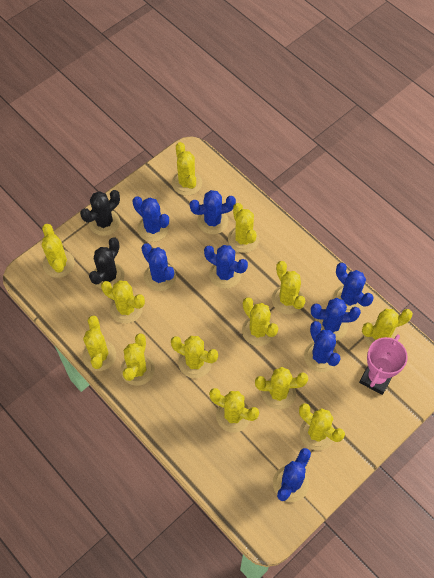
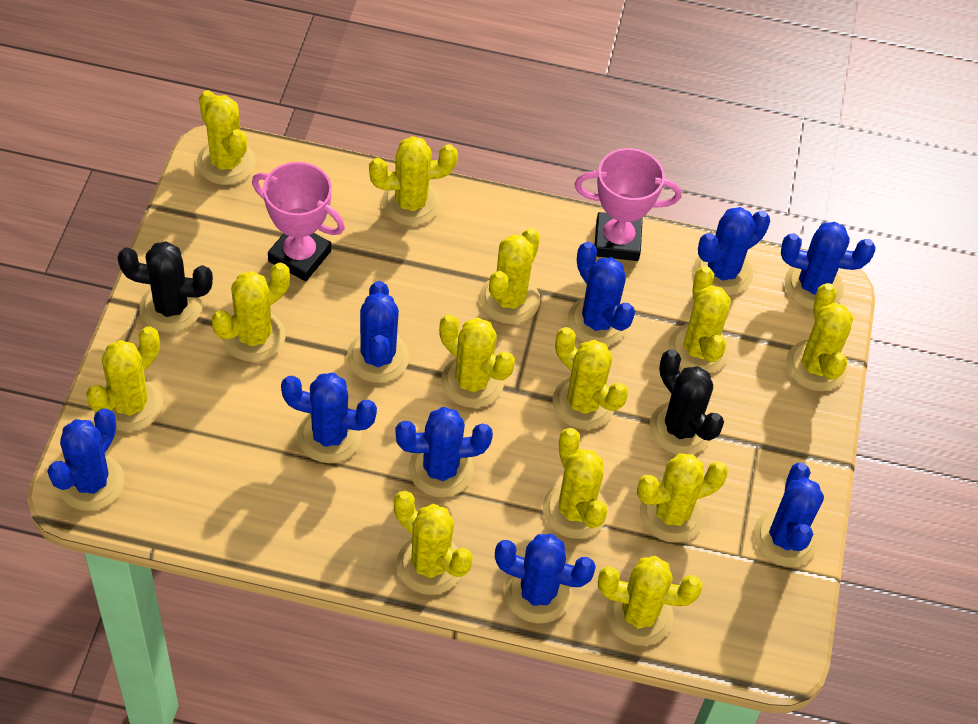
blue cactus: [132,196,169,242] [142,243,176,291] [190,190,236,234] [204,245,248,289] [273,448,311,502] [304,321,341,372] [311,298,361,341] [333,263,374,312] = 8 -> [47,408,125,511] [281,373,377,463] [347,281,410,383] [395,407,493,497] [495,534,596,623] [568,242,635,346] [694,207,770,296] [753,463,824,567] [781,222,875,309] = 9
pink trophy: [359,335,408,395] = 1 -> [252,162,345,281] [574,148,681,261] = 2

